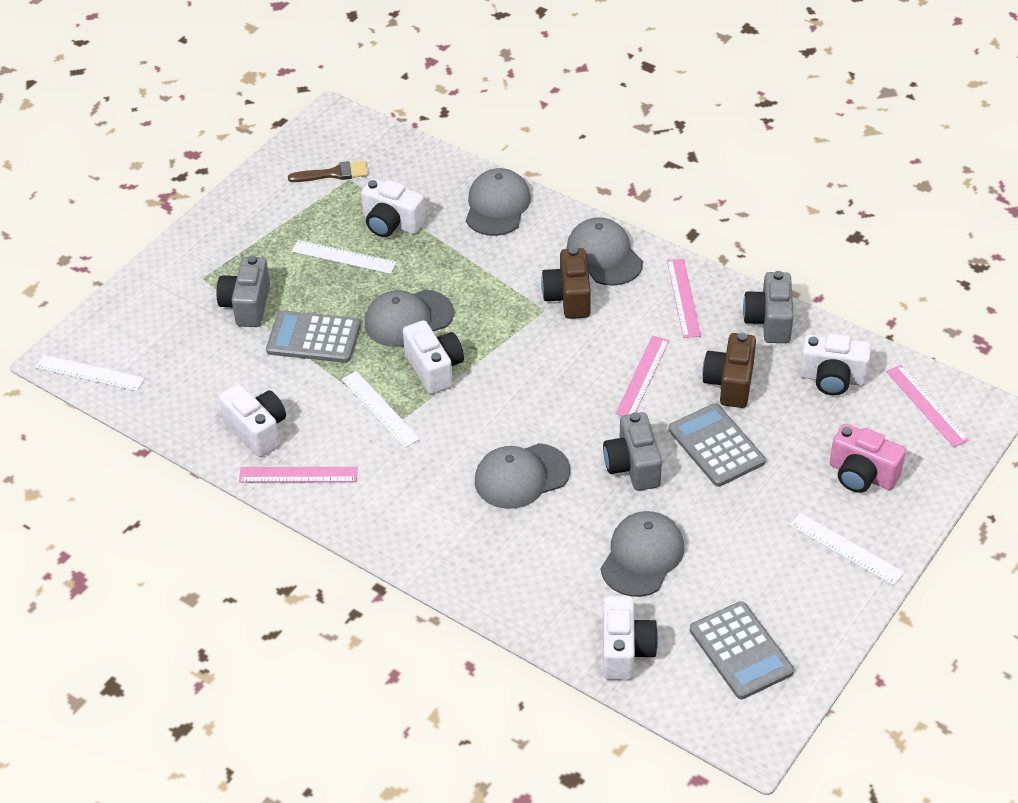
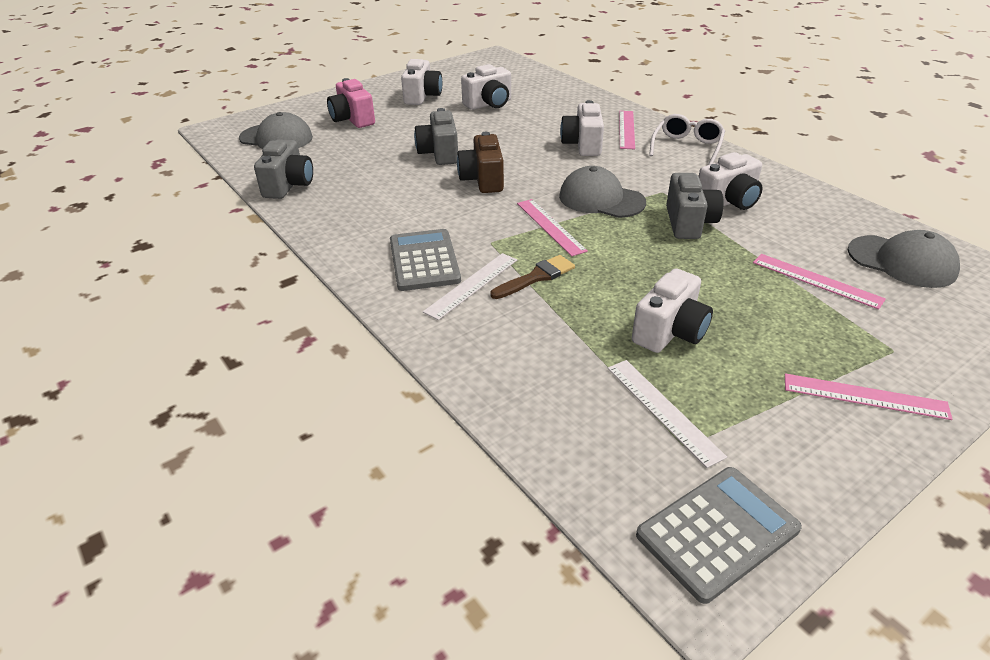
brown camera: [541,247,591,319] [702,333,756,408] = 2 -> [457,132,504,193] = 1
grey calculator: [266,311,361,363] [669,403,766,487] [690,601,794,699] = 3 -> [390,229,461,291] [636,467,802,604] = 2
grey cap: [365,290,454,347] [466,168,531,236] [475,443,570,509] [566,217,643,286] [600,511,684,597] = 5 -> [239,112,313,149] [559,166,646,218] [848,230,960,288] = 3
white glasses: none = 0 -> [649,114,725,165] = 1
white ruler: [35,355,145,391] [292,240,397,274] [341,371,420,448] [790,513,904,585] = 4 -> [423,253,517,320] [608,360,727,468] = 2

